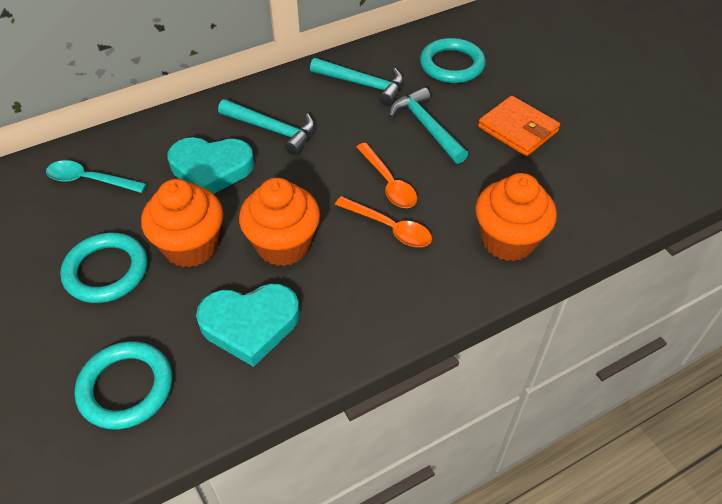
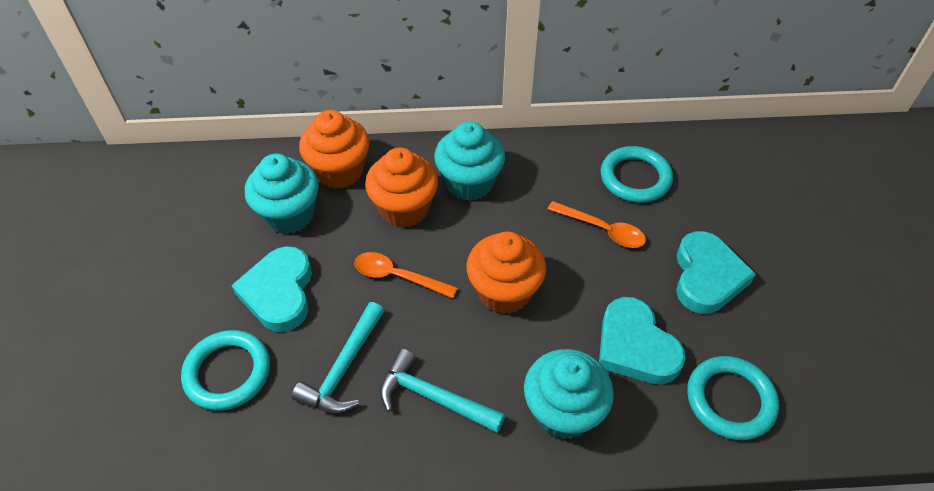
orange wallet: [478,96,560,156] = 1 -> none = 0
turquoise cupcake: none = 0 -> [245,154,319,234] [434,122,505,201] [524,349,614,439] = 3
turquoise hammer: [218,99,315,155] [310,58,404,106] [389,87,468,164] = 3 -> [292,302,384,413] [380,349,505,433] = 2
turquoise heart: [167,137,254,194] [196,283,300,367] = 2 -> [231,246,312,332] [599,297,686,384] [676,231,756,314] = 3
turquoise spoon: [46,160,147,193] = 1 -> none = 0

